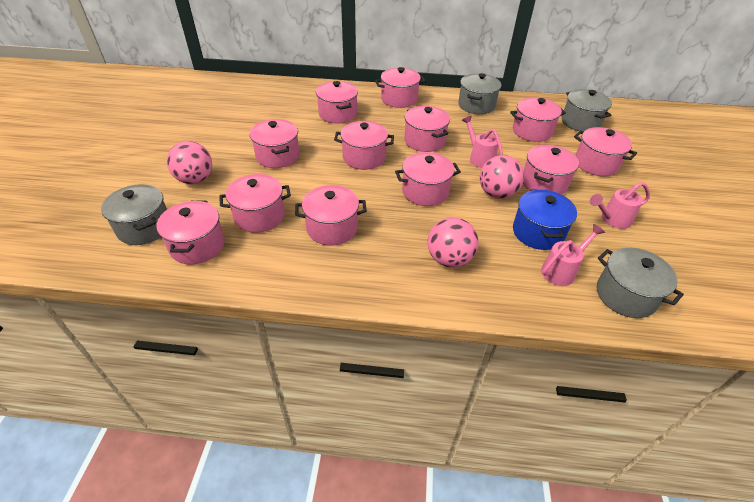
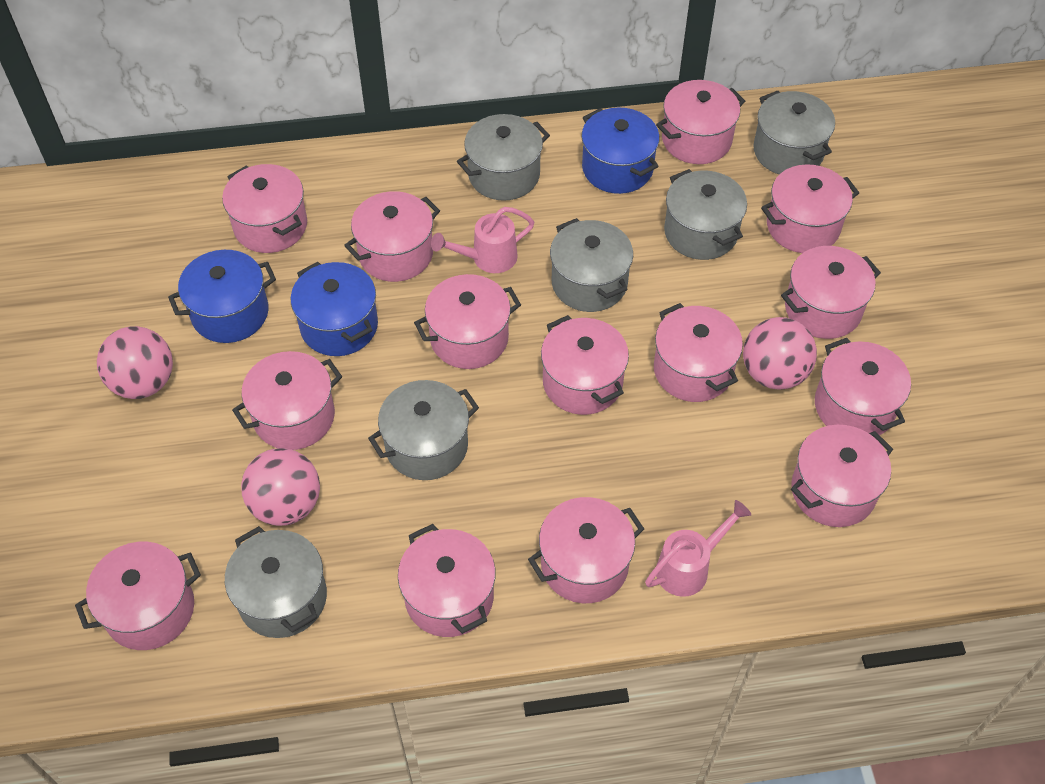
blue pot: [513,189,577,250] = 1 -> [168,250,276,343] [291,262,378,356] [581,108,660,194] = 3
grey pot: [101,184,167,245] [458,73,501,114] [562,89,612,132] [597,248,684,318] = 4 -> [225,526,327,638] [368,380,479,480] [457,114,550,201] [550,218,633,312] [664,169,747,260] [753,91,835,174] = 6
pink pot: [156,201,225,265] [219,174,291,233] [250,119,299,168] [295,185,367,245] [316,81,358,124] [334,121,394,170] [375,67,426,108] [395,152,461,206] [404,106,450,152] [510,97,566,142] [523,145,579,195] [574,127,637,176] = 12 -> [75,542,201,650] [222,164,307,253] [232,351,342,450] [344,191,440,282] [398,524,496,637] [414,274,521,369] [528,497,644,603] [541,315,629,415] [654,303,743,402] [656,80,745,164] [761,164,859,253] [781,246,881,339] [791,425,893,527] [815,338,911,435] = 14
pink watering can: [462,116,503,168] [541,224,605,286] [590,182,650,229] = 3 -> [431,207,534,273] [645,500,751,597] = 2

